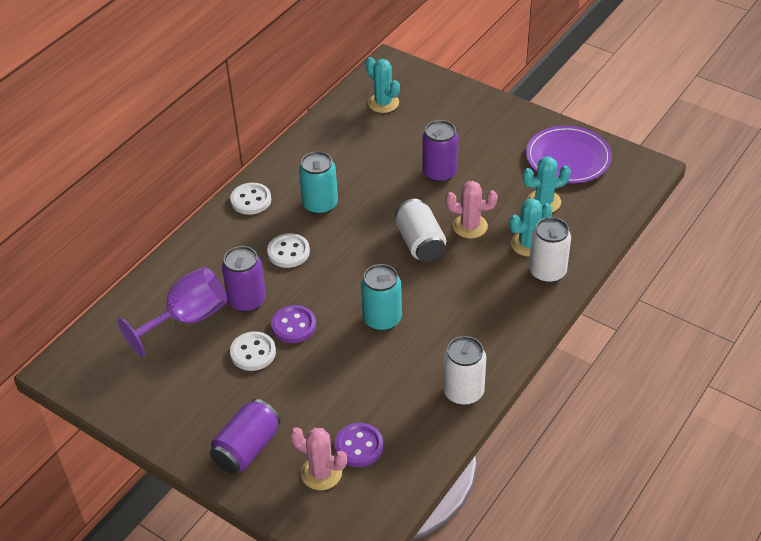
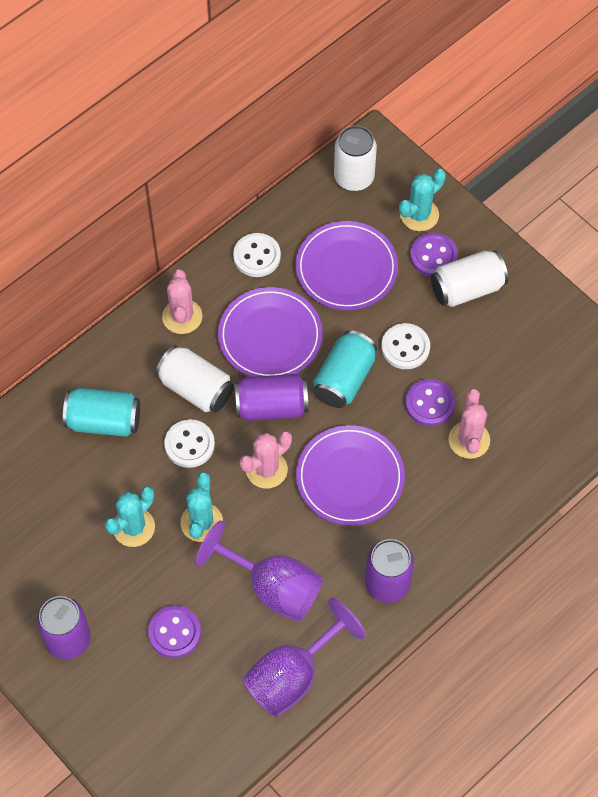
pink cactus: [290,427,347,490] [446,181,498,238] = 2 -> [162,270,203,334] [240,431,292,489] [449,389,490,459] = 3
purple button: [271,305,316,343] [334,423,383,467] = 2 -> [148,606,201,658] [405,379,455,426] [410,233,458,277] = 3
purple goblet: [118,267,227,357] = 1 -> [196,521,323,622] [243,598,366,717] = 2
purple plate: [526,126,612,183] = 1 -> [218,287,322,377] [296,221,398,310] [296,425,405,526] = 3

